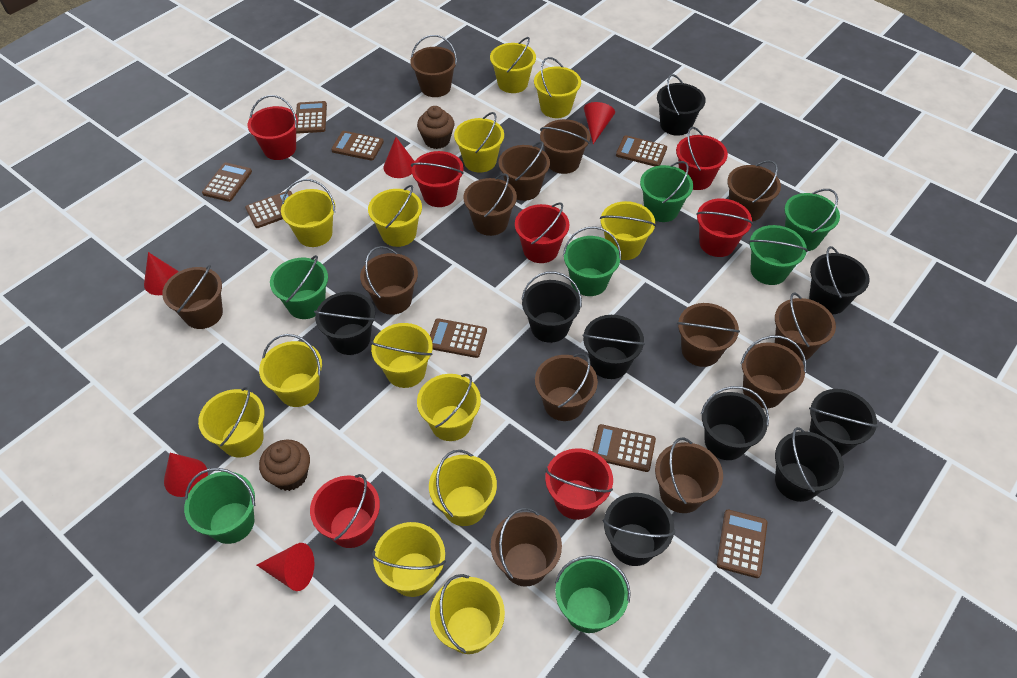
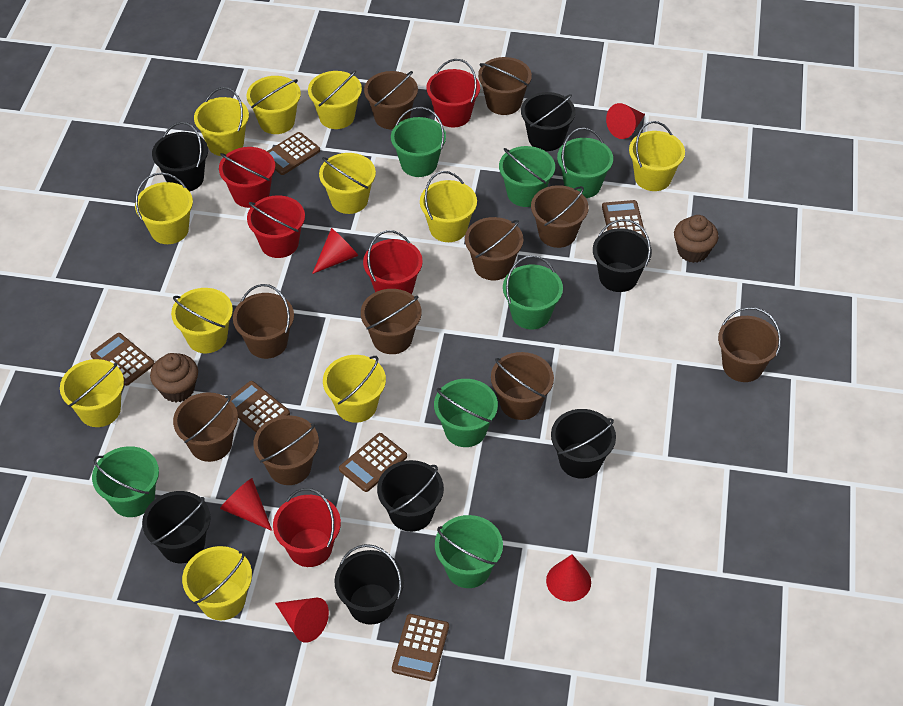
black bucket: [314,292,375,355] [521,271,582,343] [582,315,645,379] [603,493,675,566] [657,74,706,136] [701,386,769,460] [775,427,844,502] [809,246,870,314] [809,389,878,456] = 9 -> [142,491,211,563] [152,122,208,191] [334,544,404,625] [377,460,444,532] [521,92,575,151] [551,409,616,479] [593,219,652,292] = 7
brown bucket: [162,265,223,329] [360,246,418,315] [410,35,457,97] [463,173,517,236] [491,508,562,587] [498,141,550,201] [535,353,598,421] [540,119,590,174] [655,437,723,513] [677,303,740,367] [727,160,781,221] [740,336,807,408] [775,293,836,361] = 13 -> [173,392,238,462] [233,284,294,359] [254,415,319,485] [361,289,422,354] [364,71,418,130] [465,217,523,280] [478,57,532,115] [491,352,554,420] [531,185,589,248] [718,307,781,382] = 10
brown calculator: [202,162,252,202] [245,190,292,228] [296,101,327,133] [331,131,384,161] [430,318,487,358] [592,424,656,472] [616,135,667,167] [716,510,767,578] = 8 -> [90,333,154,386] [230,381,290,433] [267,132,320,175] [339,433,407,492] [392,614,449,681] [602,200,646,238] = 6
red bucket: [248,95,298,160] [310,474,380,548] [411,151,464,207] [515,202,569,263] [545,448,613,520] [676,127,728,190] [696,198,753,257] = 7 -> [219,147,275,208] [247,195,305,258] [273,488,341,567] [363,230,423,294] [426,59,480,127] = 5
yellow bucket: [198,386,264,457] [259,334,322,407] [281,179,335,247] [368,185,422,247] [371,323,433,388] [372,522,446,597] [417,374,481,441] [429,450,497,526] [430,574,505,654] [454,112,504,173] [490,37,536,93] [534,57,581,118] [600,201,656,260] = 13 -> [60,359,124,427] [135,172,193,244] [171,288,233,353] [182,546,252,620] [194,87,249,156] [246,76,301,134] [308,70,362,129] [319,153,376,214] [323,355,386,423] [420,171,477,242] [629,121,685,191] = 11

